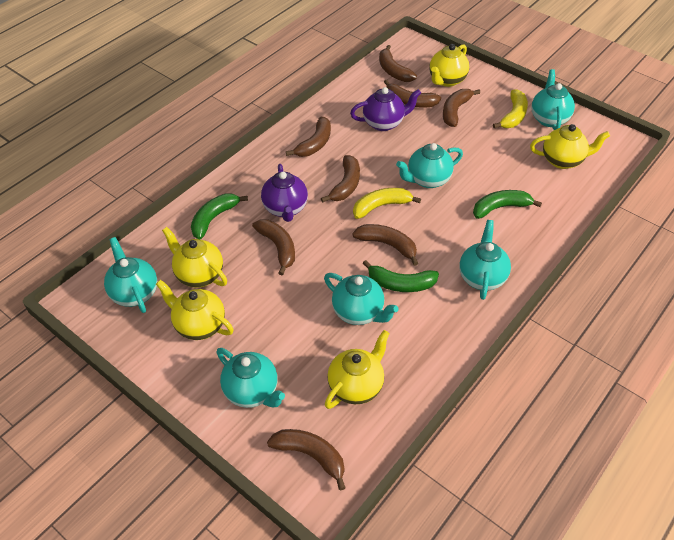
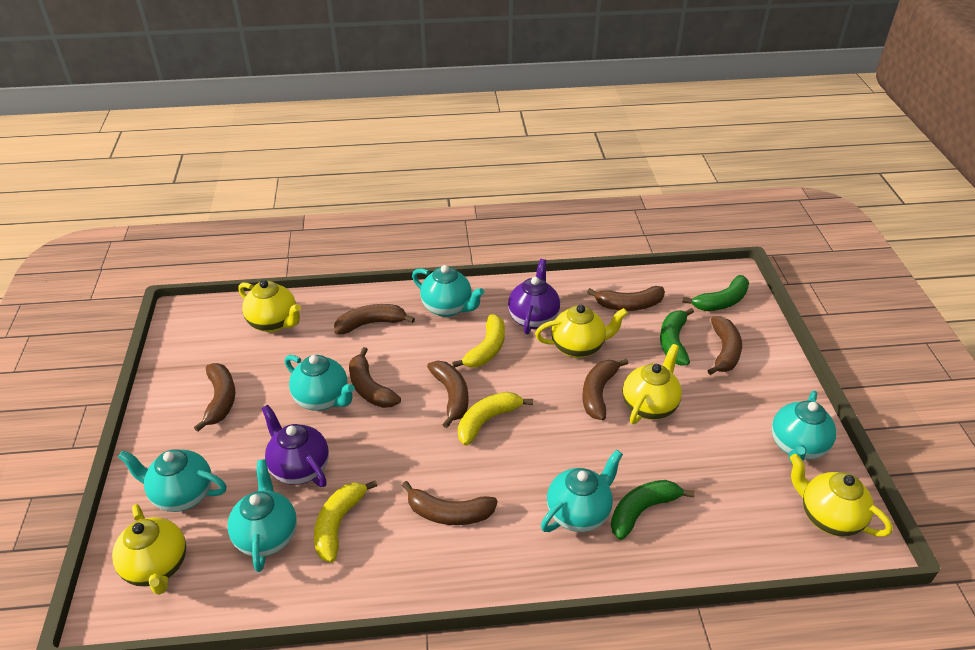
yellow banana: [353,188,421,219] [493,89,528,128] = 2 -> [314,480,378,563] [452,314,505,368] [458,392,533,446] = 3

